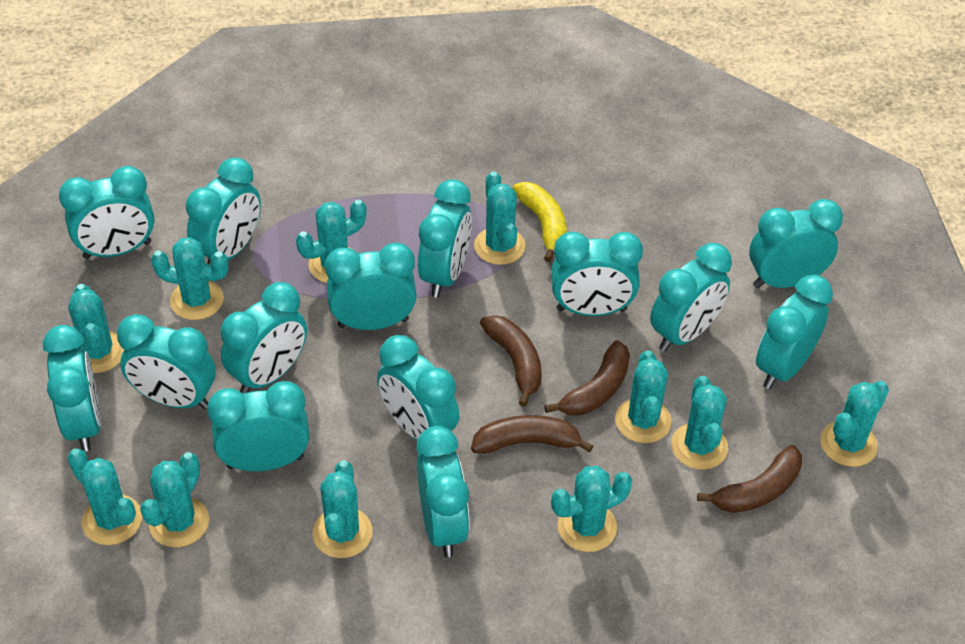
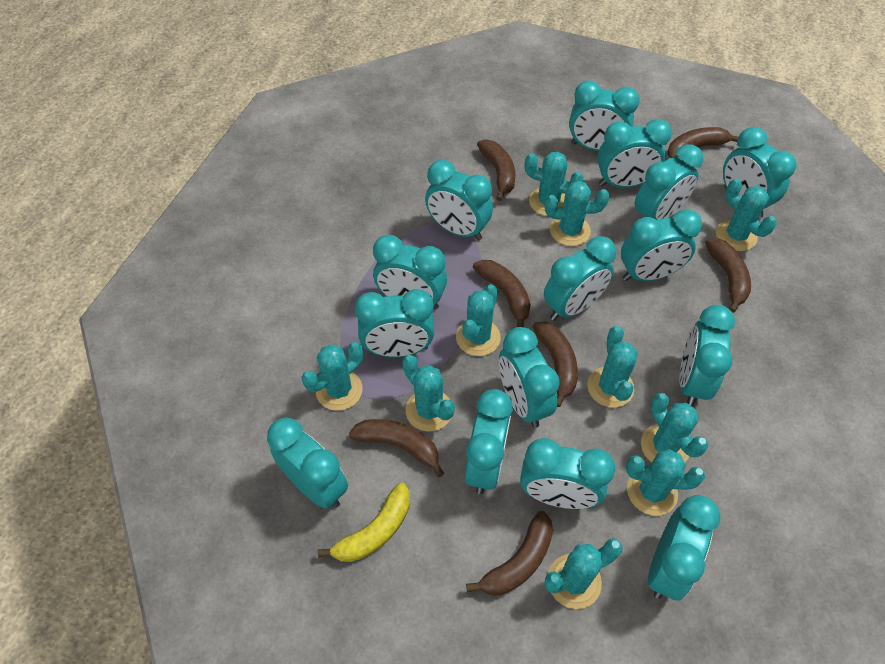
brown banana: [471,415,593,454] [480,315,542,407] [544,340,630,415] [697,445,802,513] = 4 -> [349,419,444,477] [466,511,553,595] [473,260,531,327] [477,139,515,201] [532,322,578,407] [667,127,739,158] [705,238,751,313] = 7
turquoise cactus: [67,448,142,545] [68,284,125,373] [140,452,209,547] [151,237,229,320] [296,199,367,283] [313,460,373,558] [474,171,526,265] [551,466,632,552] [615,350,672,443] [671,376,728,470] [820,381,889,467] = 11 -> [302,342,363,411] [402,355,455,432] [456,284,501,356] [525,152,584,216] [544,538,622,609] [545,181,609,246] [587,326,638,408] [626,449,705,516] [641,393,708,462] [716,178,777,251] = 10
turquoise clock: [43,325,101,452] [59,166,154,259] [117,314,216,409] [186,157,261,264] [207,381,309,471] [220,282,307,394] [325,243,417,330] [377,335,459,440] [416,426,470,557] [418,179,472,298] [551,232,643,316] [650,243,732,352] [749,199,843,288] [756,275,833,389] = 14 -> [267,417,348,508] [355,289,435,357] [373,235,447,310] [425,160,493,240] [465,389,513,494] [499,327,560,428] [520,438,615,509] [544,236,616,321] [569,80,640,151] [597,119,672,188] [621,209,702,281] [635,144,703,220] [648,495,721,601] [679,305,735,406] [723,127,797,218] = 15

